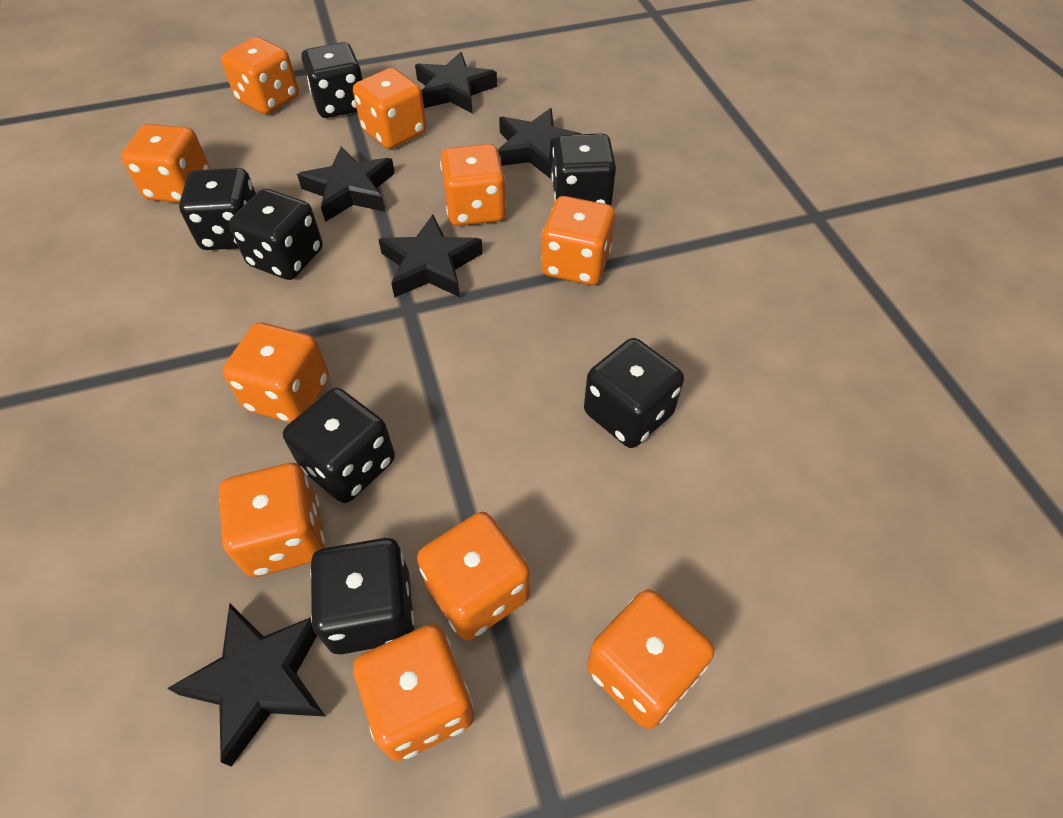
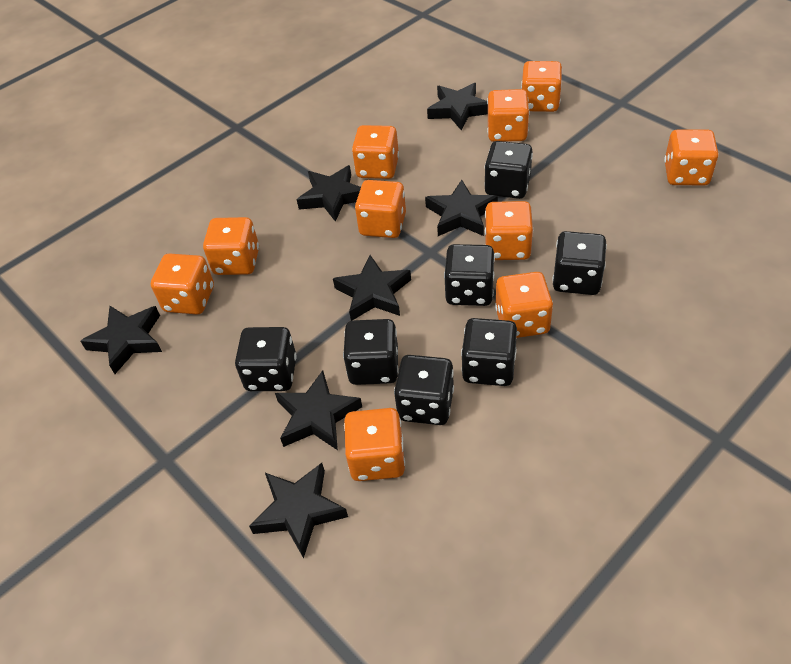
black star: [167,603,326,767] [297,146,395,222] [378,214,483,298] [415,52,497,113] [498,108,581,178] = 5 -> [80,306,162,374] [249,463,348,558] [275,370,362,450] [297,165,361,222] [333,255,411,321] [425,180,498,236] [427,83,488,131] = 7

